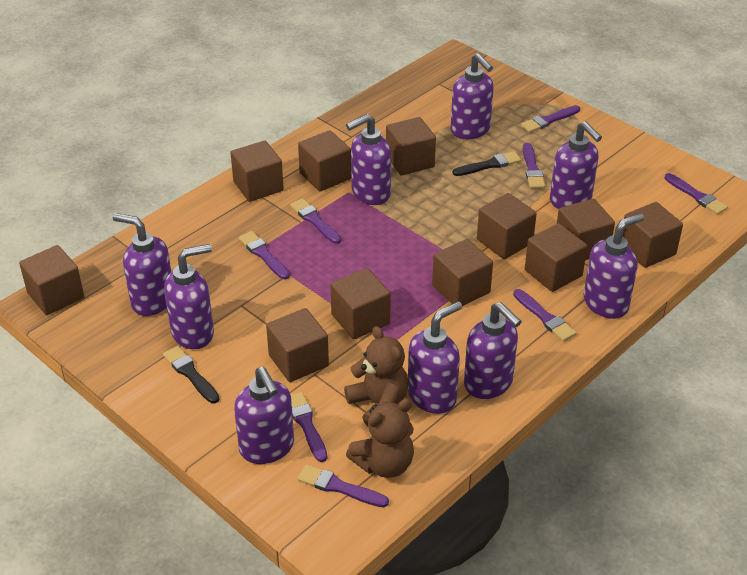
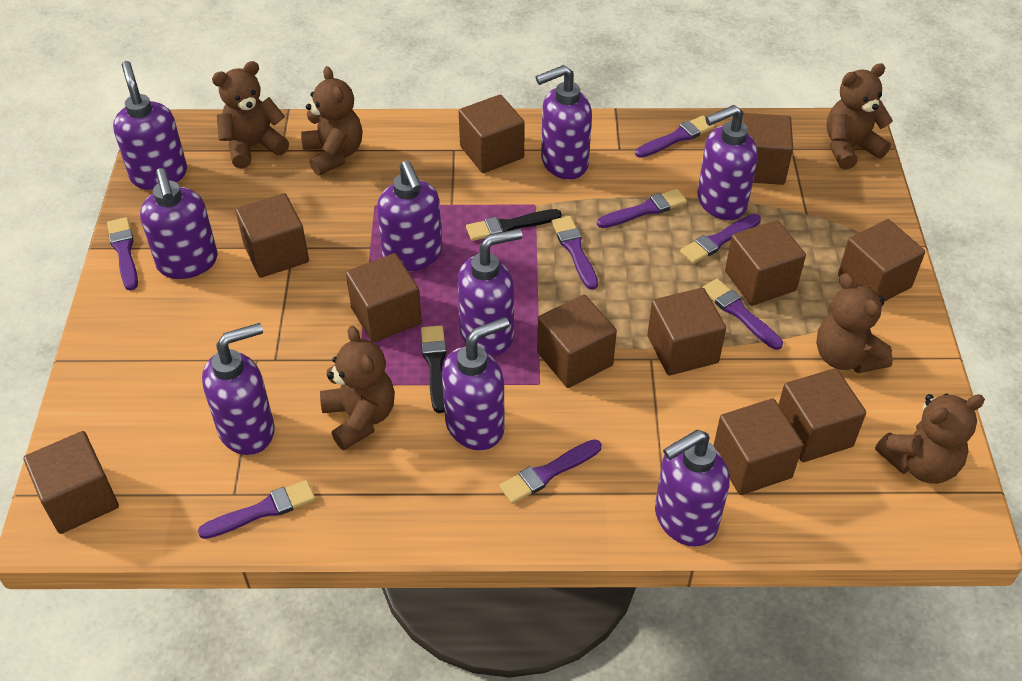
brown teddy bear: [344,326,409,426] [346,399,414,478] = 2 -> [212,61,289,169] [301,66,362,176] [320,326,395,450] [816,273,893,373] [826,63,893,169] [875,393,985,484] = 6

